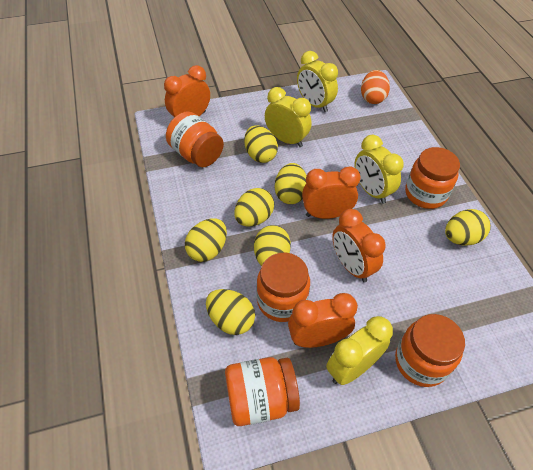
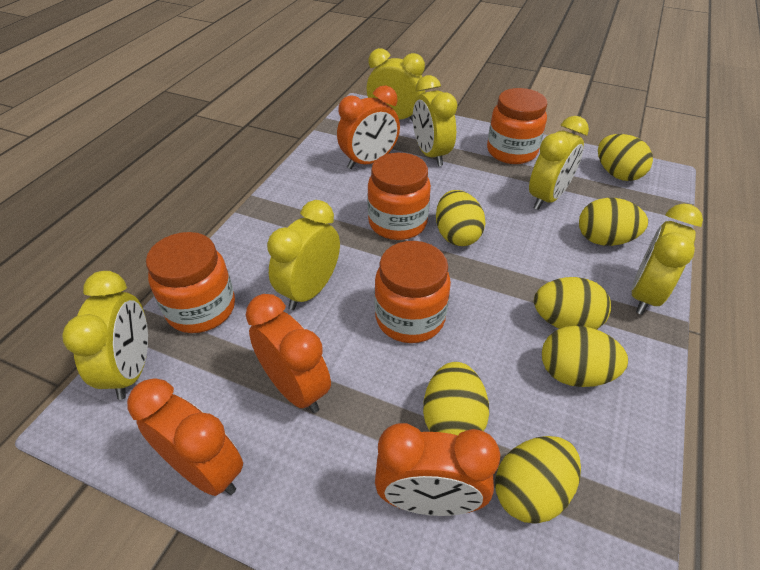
orange egg: [361,70,390,104] = 1 -> none = 0
orange jar: [166,111,224,167] [225,357,300,426] [257,253,310,322] [395,314,465,387] [405,147,460,209] = 5 -> [146,232,235,333] [367,153,431,240] [374,241,451,343] [487,88,547,164] = 4
yellow clock: [265,87,312,147] [297,51,338,112] [326,316,393,385] [355,135,404,204] = 4 -> [62,271,148,400] [267,200,340,310] [367,48,425,122] [413,75,457,166] [529,116,589,210] [632,204,703,315] = 6

